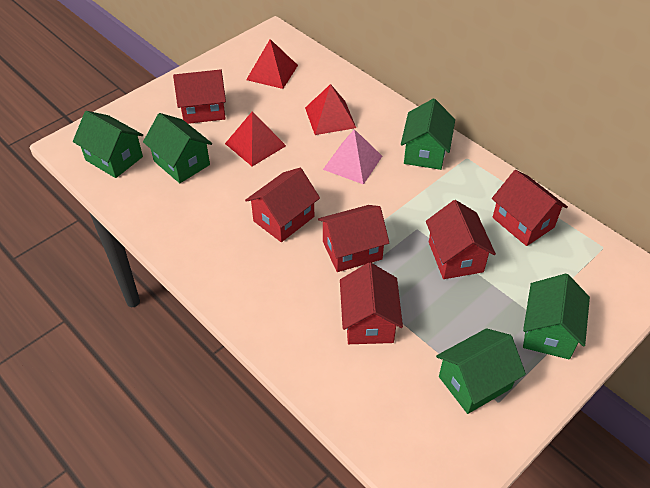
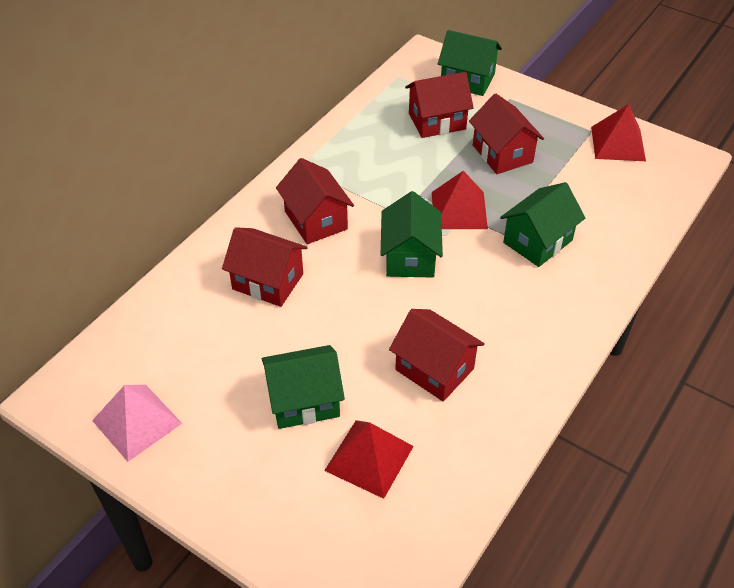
green house: [73,111,143,178] [143,113,212,183] [401,99,455,170] [436,328,526,414] [523,274,590,359] = 5 -> [262,345,345,429] [381,191,443,278] [438,30,502,96] [500,182,585,267] = 4
red house: [173,69,226,124] [245,168,320,242] [318,205,389,272] [340,262,403,344] [426,200,496,279] [492,170,568,246] = 6 -> [222,227,308,307] [276,158,354,244] [389,309,485,401] [405,72,474,138] [469,93,544,174] = 5

